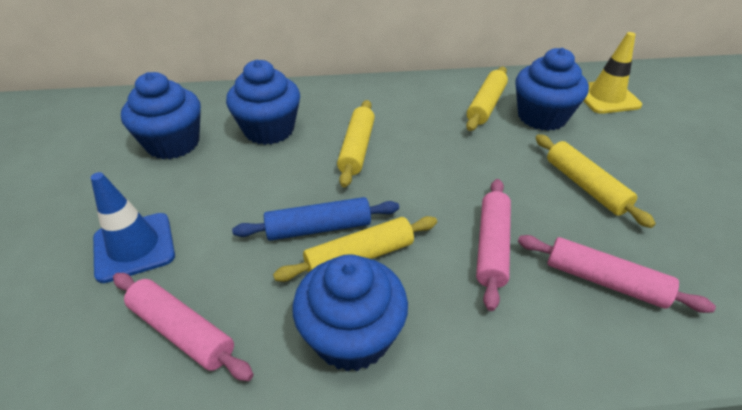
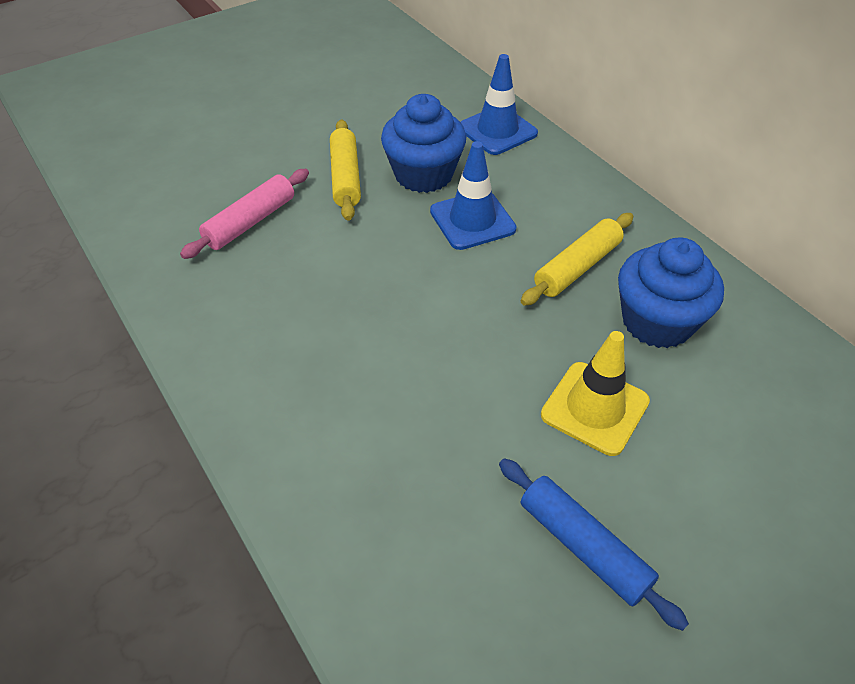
blue cupcake: [121,72,201,159] [226,60,300,145] [293,254,408,372] [515,48,589,131] = 4 -> [381,94,466,193] [618,237,724,348] = 2
blue traffic cone: [91,172,175,283] = 1 -> [430,141,517,250] [461,54,538,155] = 2
pink rolling pin: [113,273,254,381] [476,179,511,311] [518,235,716,313] = 3 -> [180,169,309,259] = 1
yellow rolling pin: [273,216,437,282] [337,100,375,187] [466,67,508,131] [536,134,656,228] = 4 -> [330,119,361,221] [521,213,633,306] = 2

